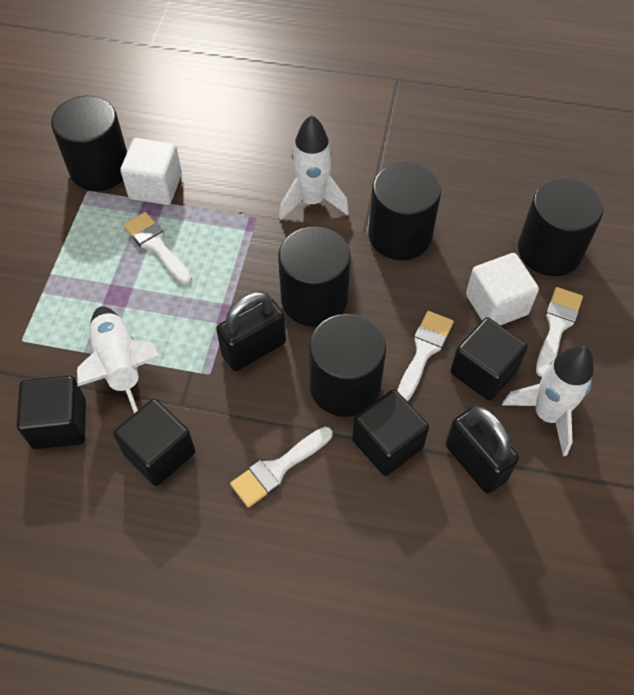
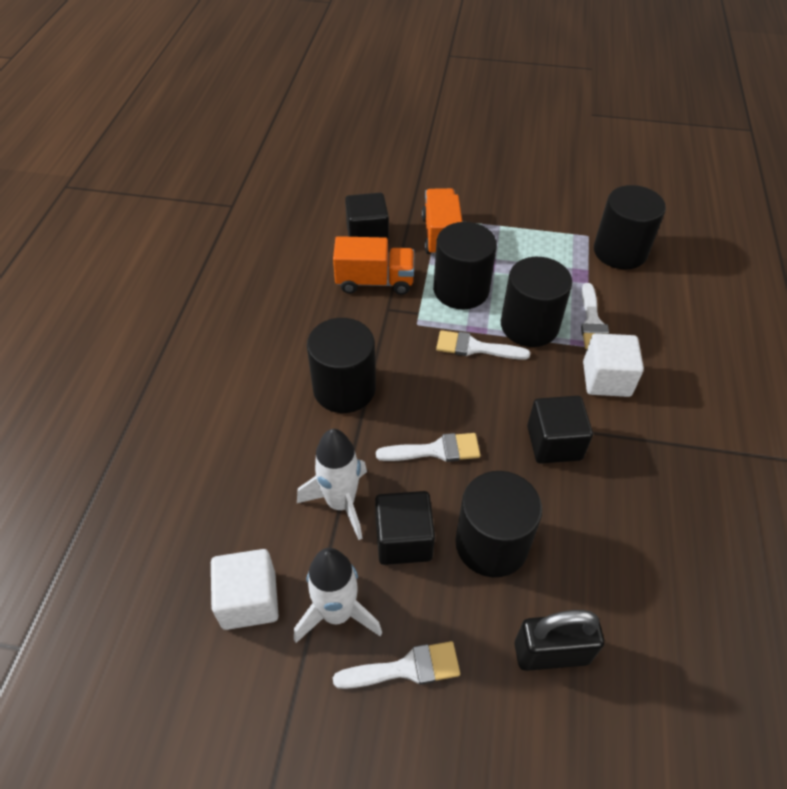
black cube: [17,376,86,449] [113,399,195,486] [352,389,429,476] [450,318,528,401] = 4 -> [345,193,389,242] [375,491,435,565] [527,396,593,464] = 3
black padlock: [216,291,286,371] [445,407,519,494] = 2 -> [514,610,604,671] = 1
orange truck: none = 0 -> [333,236,415,295] [422,188,462,256] = 2
white rocket: [77,306,161,413] [279,115,349,220] [502,345,594,456] = 3 -> [294,548,382,643] [297,429,367,540] = 2

